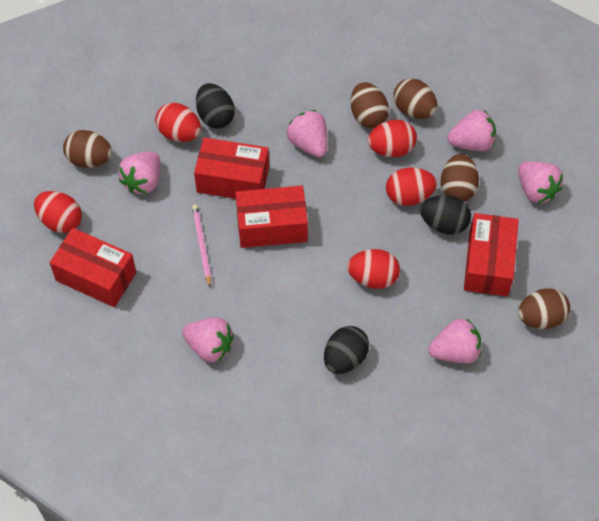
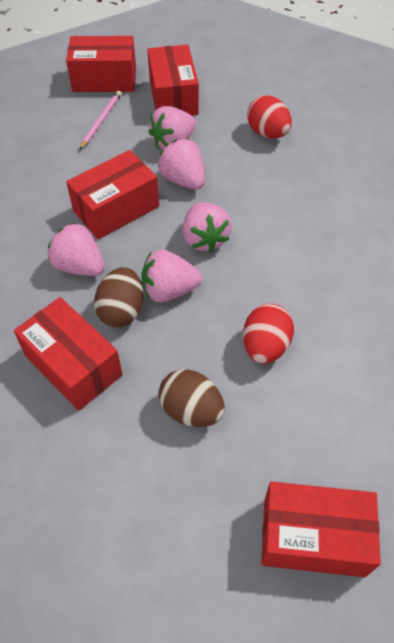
black egg: [196,83,235,129] [324,326,369,374] [420,195,471,235] = 3 -> none = 0
brown egg: [63,130,112,168] [351,82,389,128] [394,78,437,119] [441,154,479,202] [518,288,570,329] = 5 -> [94,267,144,327] [158,369,225,427] = 2
pink strawberry: [118,152,160,194] [182,317,234,362] [287,110,327,157] [428,318,481,363] [447,110,496,151] [518,161,563,203] = 6 -> [48,222,104,276] [141,250,202,302] [148,106,196,150] [158,139,205,190] [183,202,232,252] = 5
red box: [49,228,136,307] [194,137,269,199] [236,186,308,248] [464,213,519,296] = 4 -> [14,297,122,411] [66,36,136,92] [66,150,159,239] [147,44,199,116] [261,482,381,577] = 5
red egg: [34,191,82,233] [155,103,201,142] [347,249,400,289] [368,120,417,157] [386,168,437,206] = 5 -> [243,304,294,364] [247,95,292,139] = 2

